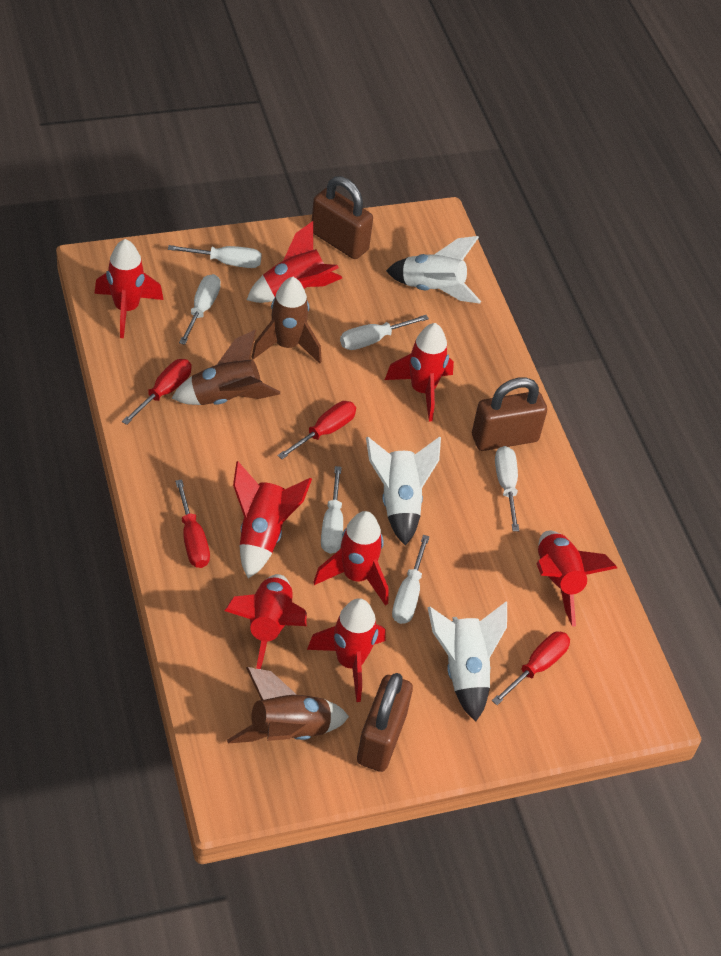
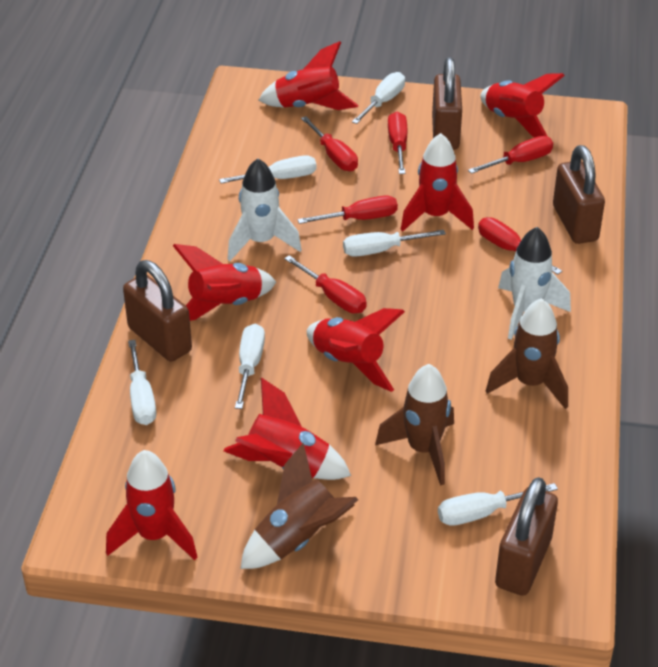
brown padlock: [312,176,373,259] [357,673,413,772] [472,377,547,451] = 3 -> [123,260,192,362] [432,57,462,150] [495,477,558,596] [553,145,605,244] = 4
red rocket: [94,239,163,338] [225,574,307,669] [233,461,312,579] [247,221,342,303] [307,598,386,702] [313,511,389,606] [385,323,454,422] [536,531,617,627] = 8 -> [106,450,197,560] [173,244,276,321] [224,377,351,480] [259,41,358,110] [307,308,405,392] [400,133,474,232] [480,73,565,137] = 7
red screwdriver: [122,359,192,425] [175,479,210,568] [277,401,356,459] [492,632,570,705] = 4 -> [284,255,367,313] [297,196,398,224] [301,116,358,171] [388,112,407,174] [468,136,553,174] [478,217,562,275] = 6
white rocket: [366,437,441,546] [386,236,481,304] [427,602,507,722] = 3 -> [227,158,302,261] [498,227,571,340] = 2

